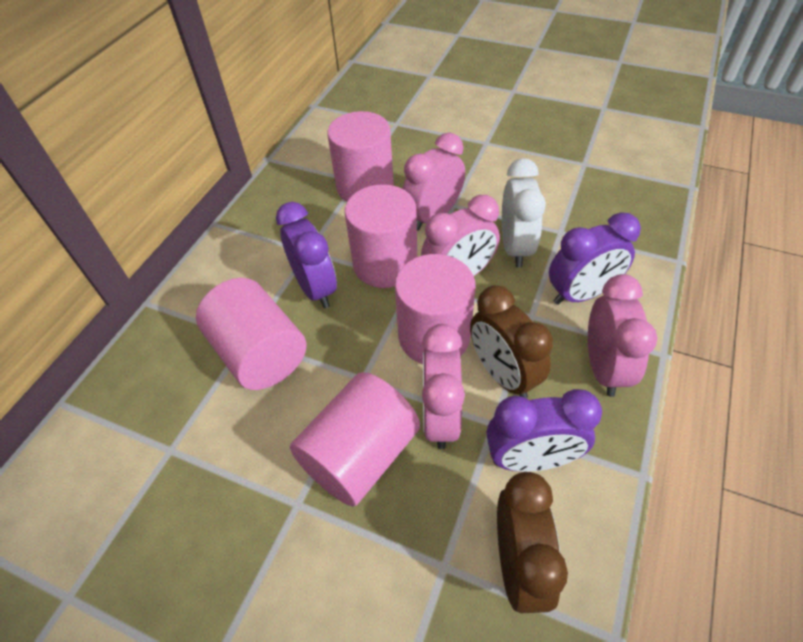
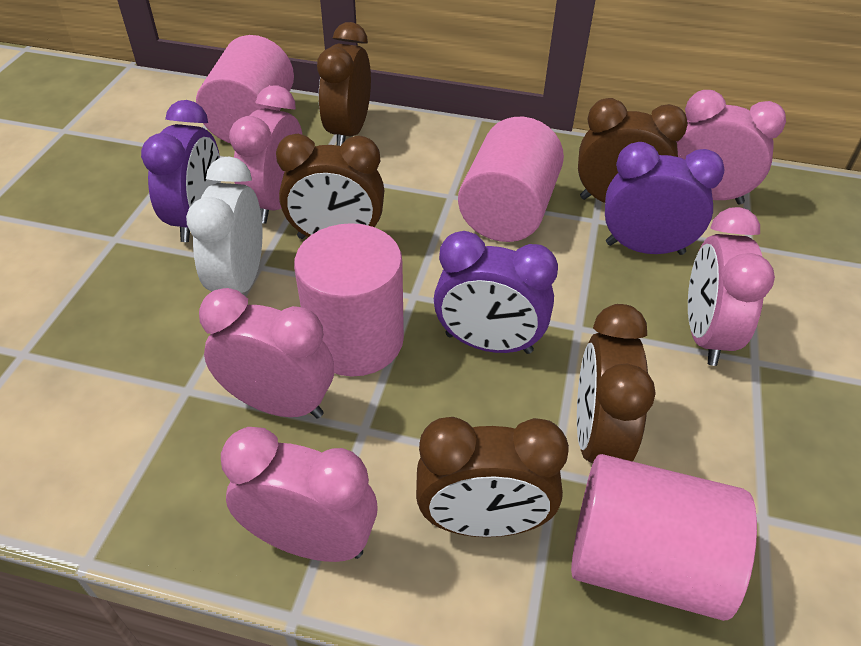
brown clock: [470,285,553,398] [497,472,568,613] = 2 -> [276,134,384,239] [317,22,371,146] [416,417,569,537] [577,304,656,463] [578,98,688,203] = 5
pink clock: [403,133,465,231] [421,195,500,276] [422,324,465,449] [588,274,657,397] = 4 -> [199,288,334,418] [221,427,378,562] [229,85,303,224] [676,90,786,205] [688,207,775,366] = 5
pink cylinder: [196,278,306,390] [290,372,420,507] [327,111,394,202] [345,184,417,288] [395,254,476,364] = 5 -> [196,35,294,143] [294,223,404,376] [458,117,564,242] [571,454,757,621] = 4

